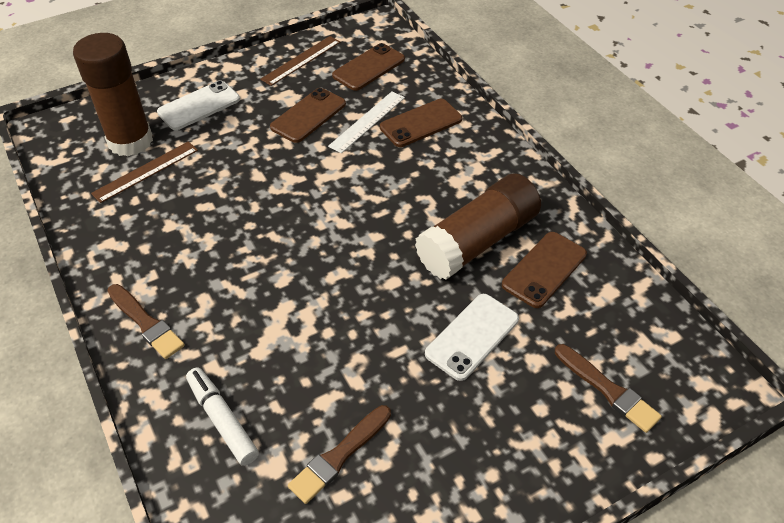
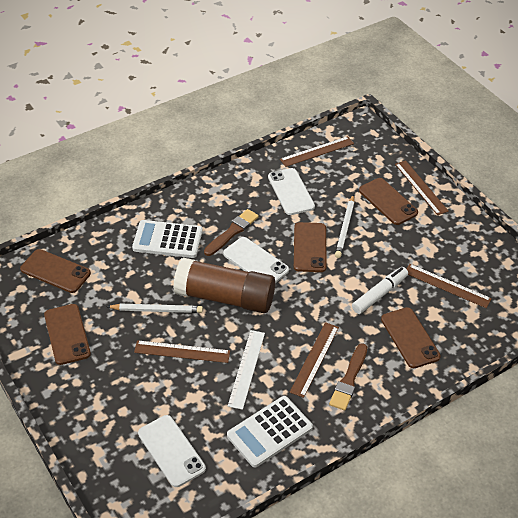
brown brush: [107,284,185,359] [288,405,391,504] [555,344,662,433] = 3 -> [204,209,259,256] [329,343,367,410] = 2
brown glue stick: [73,33,153,157] [415,173,541,280] = 2 -> [173,258,275,313] = 1
brown phone: [270,88,346,143] [332,43,405,91] [380,99,462,147] [502,232,587,308] = 4 -> [20,249,91,293] [44,304,91,365] [294,222,327,272] [359,178,418,225] [381,307,441,368] = 5
brown ruler: [91,141,198,203] [260,36,340,86] = 2 -> [134,340,230,363] [280,136,354,167] [290,322,339,398] [395,160,449,215] [407,264,492,308] = 5
white calculator: none = 0 -> [132,220,203,258] [227,396,313,468] = 2
white pencil: none = 0 -> [106,303,203,313] [335,194,354,258] = 2
white phone: [157,80,240,130] [425,294,519,381] = 2 -> [138,415,206,487] [223,237,289,283] [268,168,315,215] = 3

